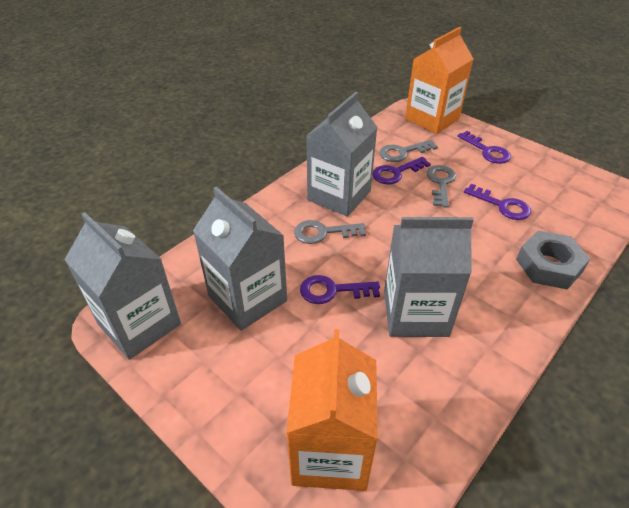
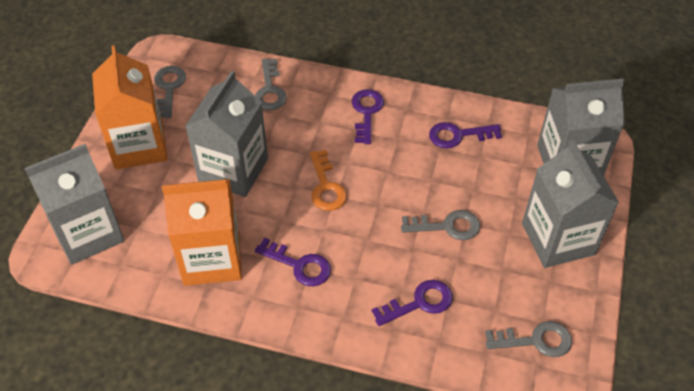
grey key: [294,220,366,244] [379,140,438,162] [427,165,456,208] = 3 -> [154,66,186,118] [255,59,287,110] [401,210,480,240] [485,321,572,357] = 4
grey nut: [516,231,590,290] = 1 -> none = 0
orange key: none = 0 -> [310,150,347,211] = 1

